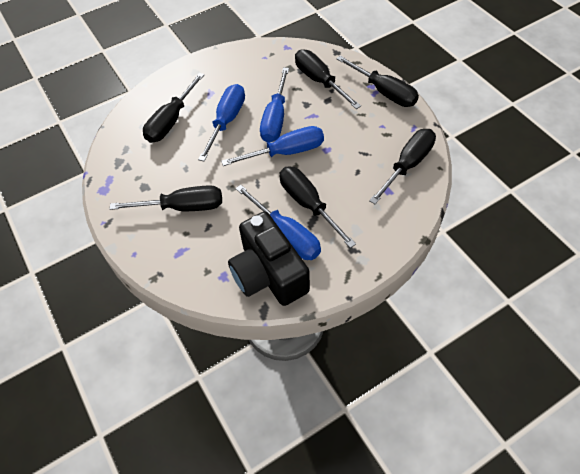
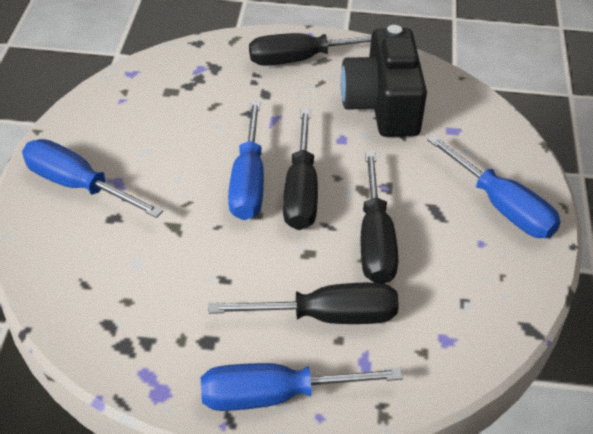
black screwdriver: [110,185,222,211] [143,73,204,143] [280,166,356,248] [295,49,361,109] [336,56,419,107] [369,129,436,204] = 6 -> [209,282,399,324] [249,33,371,66] [283,109,318,230] [360,152,398,283] = 4

